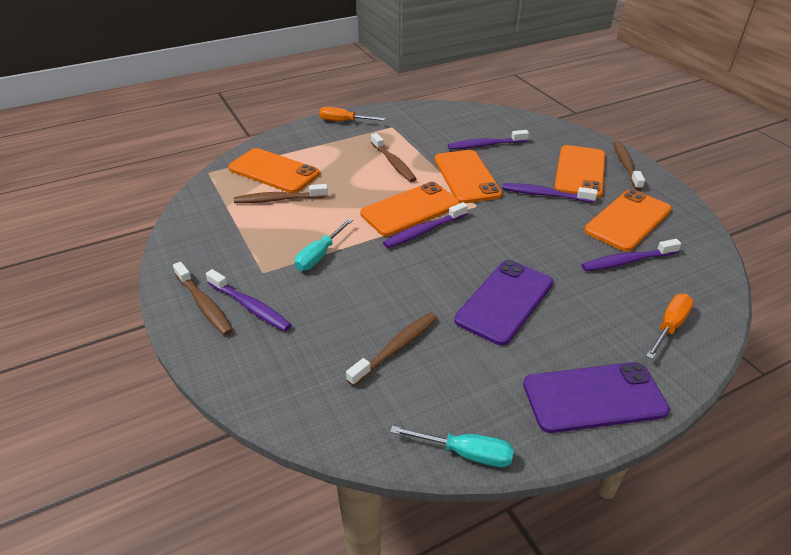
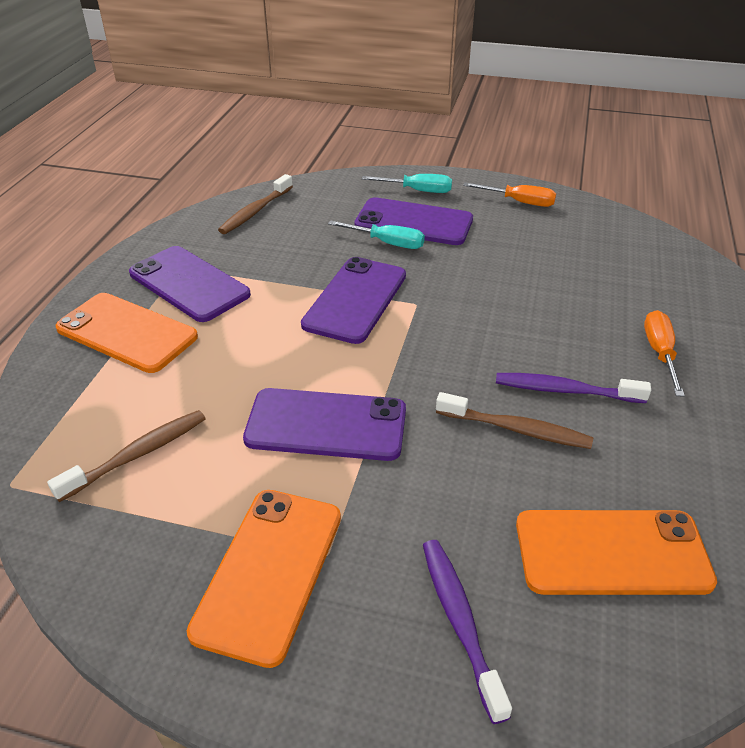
brown toothbrush: [173,262,233,336] [234,184,328,203] [346,312,437,386] [371,133,416,182] [613,141,645,190] = 5 -> [47,410,206,502] [218,174,293,234] [436,392,593,449] = 3
orange phone: [228,148,320,193] [360,182,460,236] [435,150,502,203] [554,145,605,198] [584,189,672,252] = 5 -> [55,293,198,373] [187,490,341,668] [516,510,717,595] = 3
purple phone: [454,260,553,346] [523,362,670,433] = 2 -> [129,246,251,322] [243,388,406,461] [301,257,406,344] [355,197,473,245] = 4
purple toothbrush: [206,269,292,331] [383,202,468,248] [448,130,529,149] [502,183,598,203] [582,239,681,271] = 5 -> [423,540,512,724] [496,373,651,403] = 2

